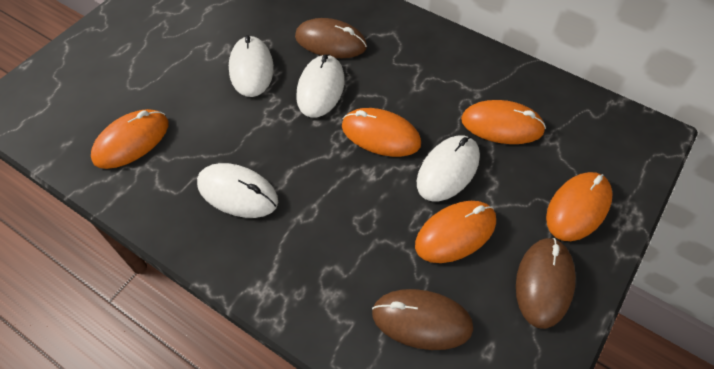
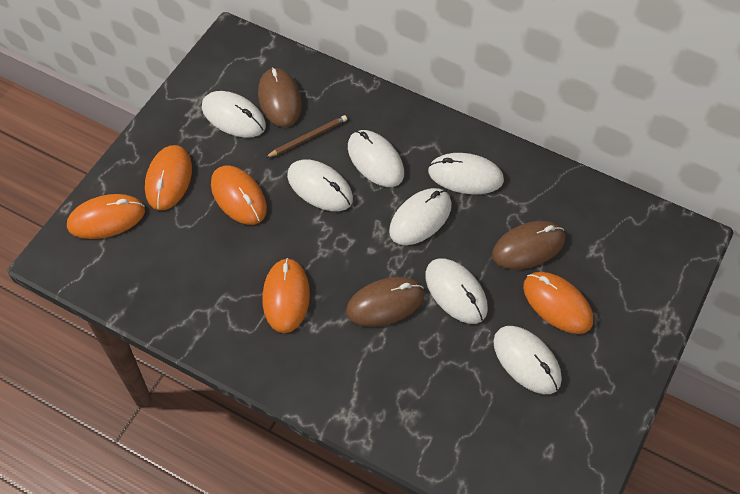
brown pencil: none = 0 -> [265,115,347,158] = 1
white mouse: [197,163,278,218] [229,35,274,97] [296,54,345,118] [417,135,480,201] = 4 -> [202,91,266,138] [287,159,353,211] [348,130,404,187] [389,188,452,245] [425,258,488,324] [428,153,504,194] [493,326,562,394] = 7

